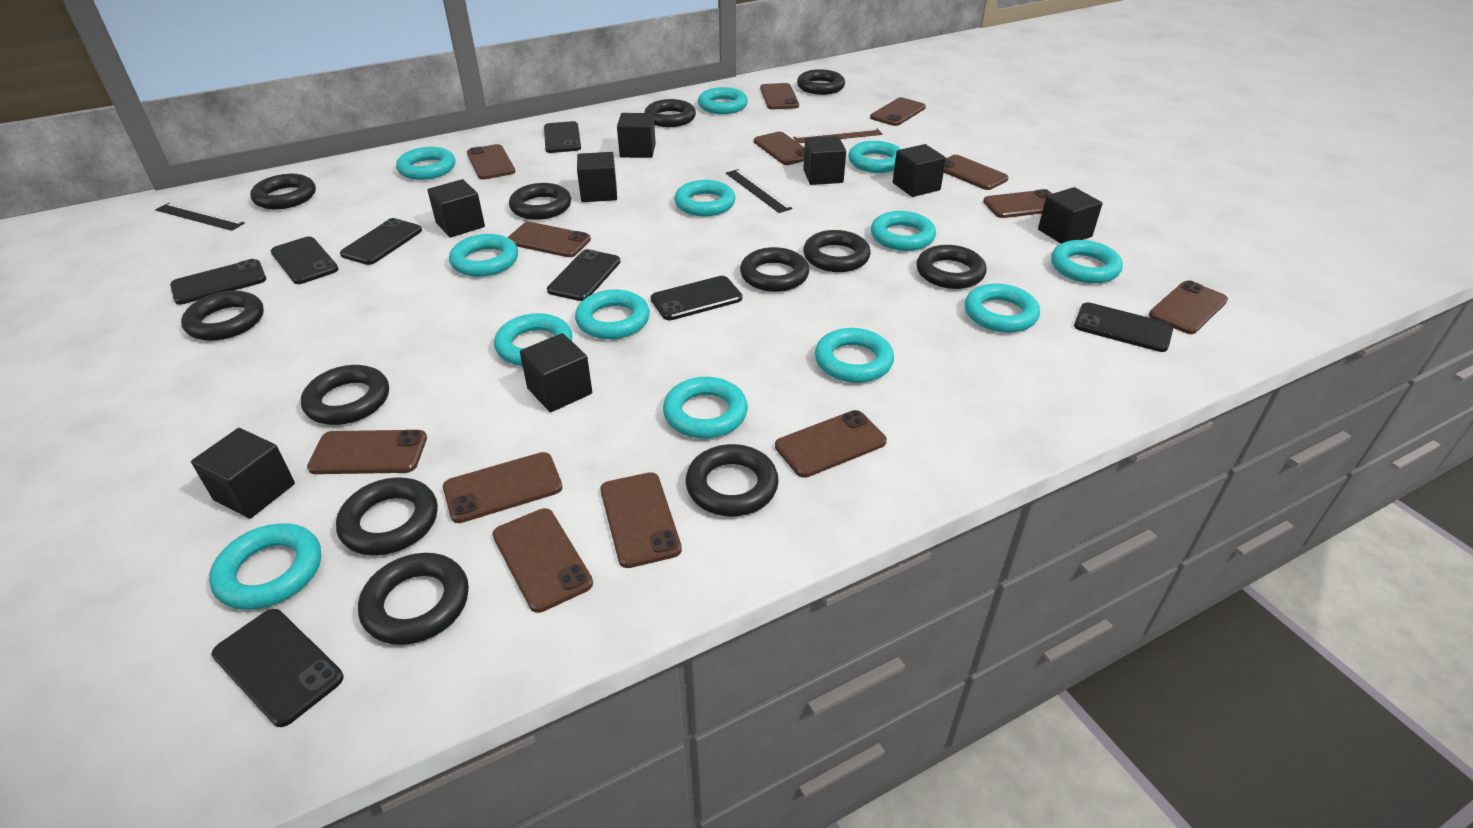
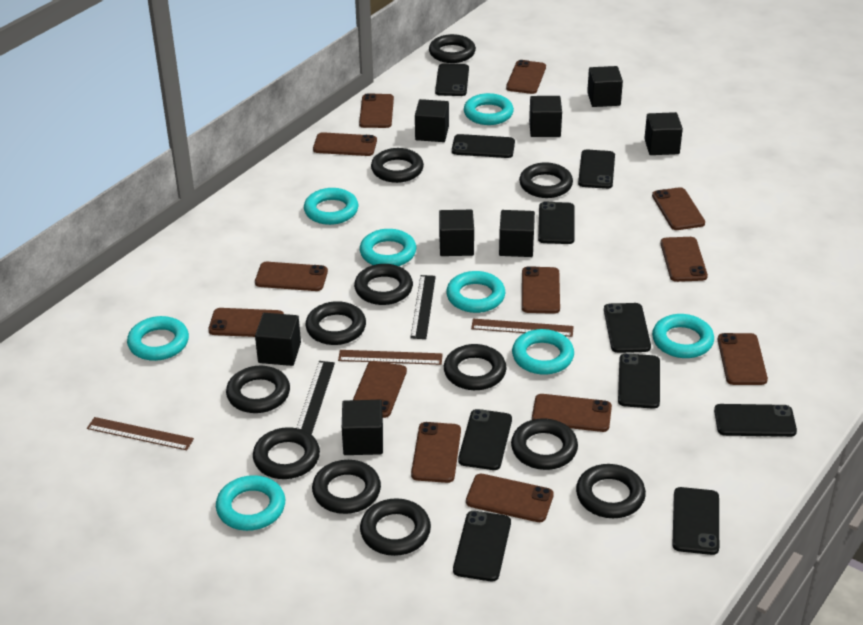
black phone: [170,259,266,305] [211,609,344,727] [271,236,339,284] [340,218,422,265] [544,121,581,153] [547,249,620,301] [651,276,742,320] [1074,302,1173,352] = 8 -> [435,63,469,96] [452,134,515,158] [453,511,511,581] [458,409,512,470] [538,202,575,244] [578,149,615,189] [604,303,651,353] [618,353,660,409] [672,487,719,555] [714,404,797,437] = 10
brown ruler: [793,128,882,143] = 1 -> [87,417,194,450] [338,350,443,365] [471,319,574,337] = 3
turquoise ring: [209,523,321,610] [396,147,456,180] [449,234,518,277] [494,313,572,366] [575,289,650,339] [663,377,748,439] [674,180,736,216] [698,87,748,114] [815,328,894,383] [848,141,901,173] [871,211,936,251] [965,284,1040,333] [1051,240,1123,284] = 13 -> [127,316,189,361] [216,475,285,531] [304,188,358,225] [360,229,416,266] [446,271,505,313] [464,93,514,125] [512,329,574,375] [652,314,714,358] = 8

